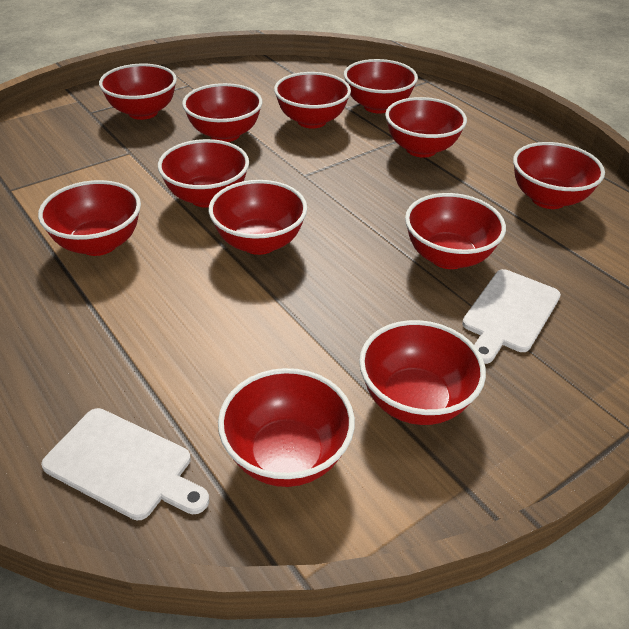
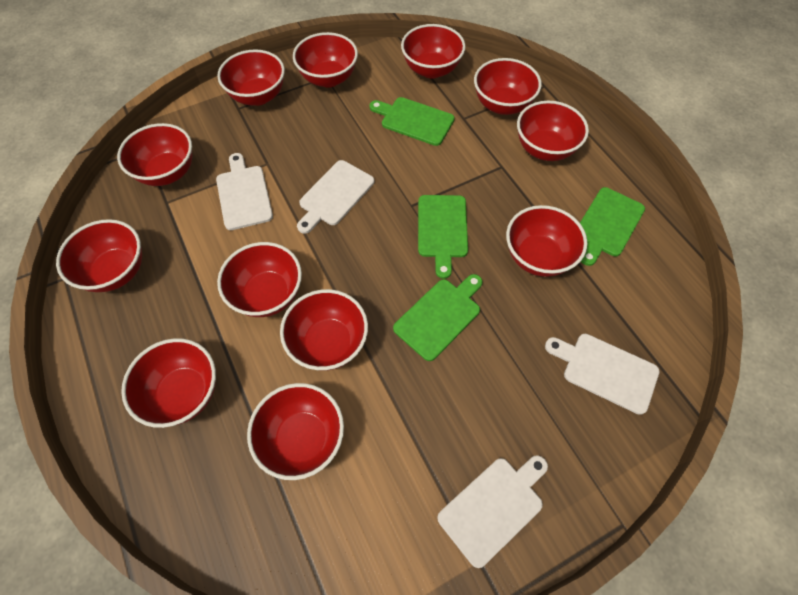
green cutting board: none = 0 -> [369,97,455,146] [393,274,483,361] [418,195,468,279] [580,187,645,266] = 4
white cutting board: [41,408,209,520] [462,269,561,364] = 2 -> [216,153,273,230] [297,160,374,234] [437,455,548,568] [545,334,659,415] = 4

